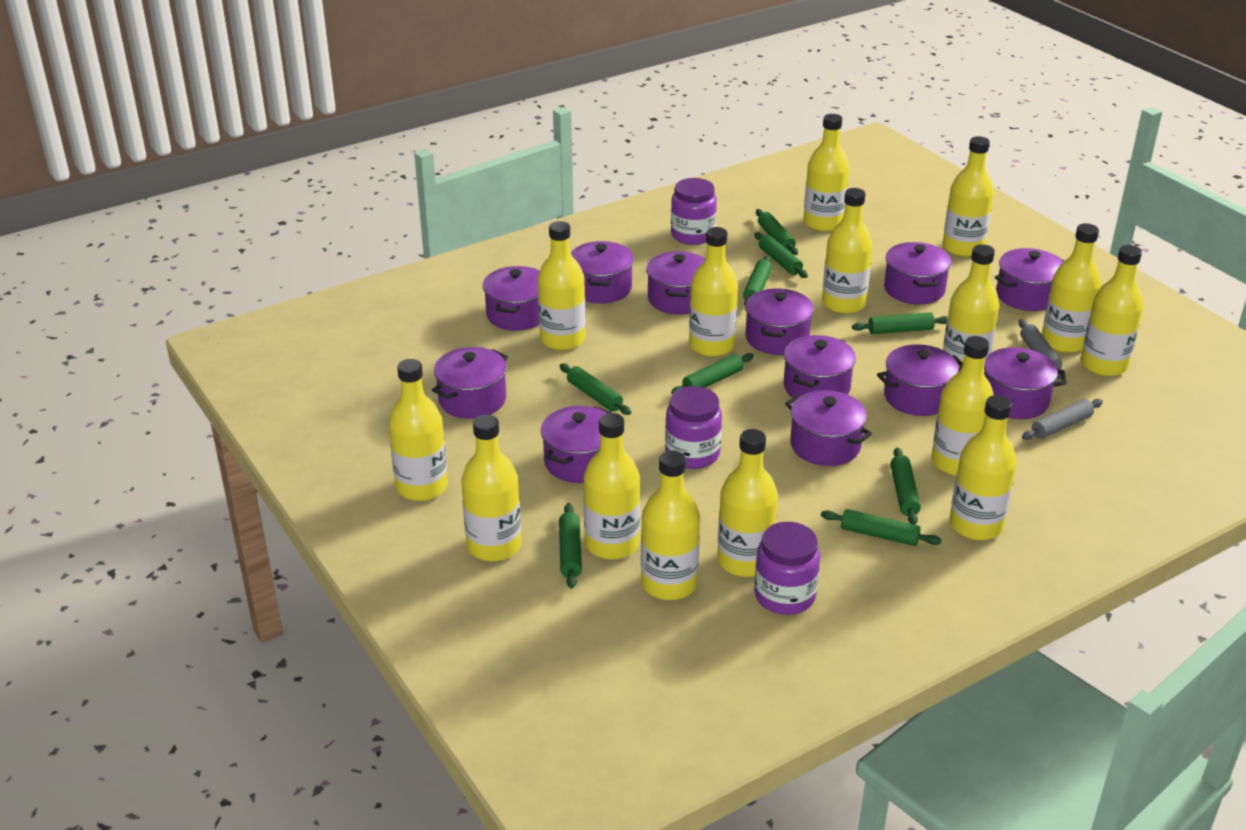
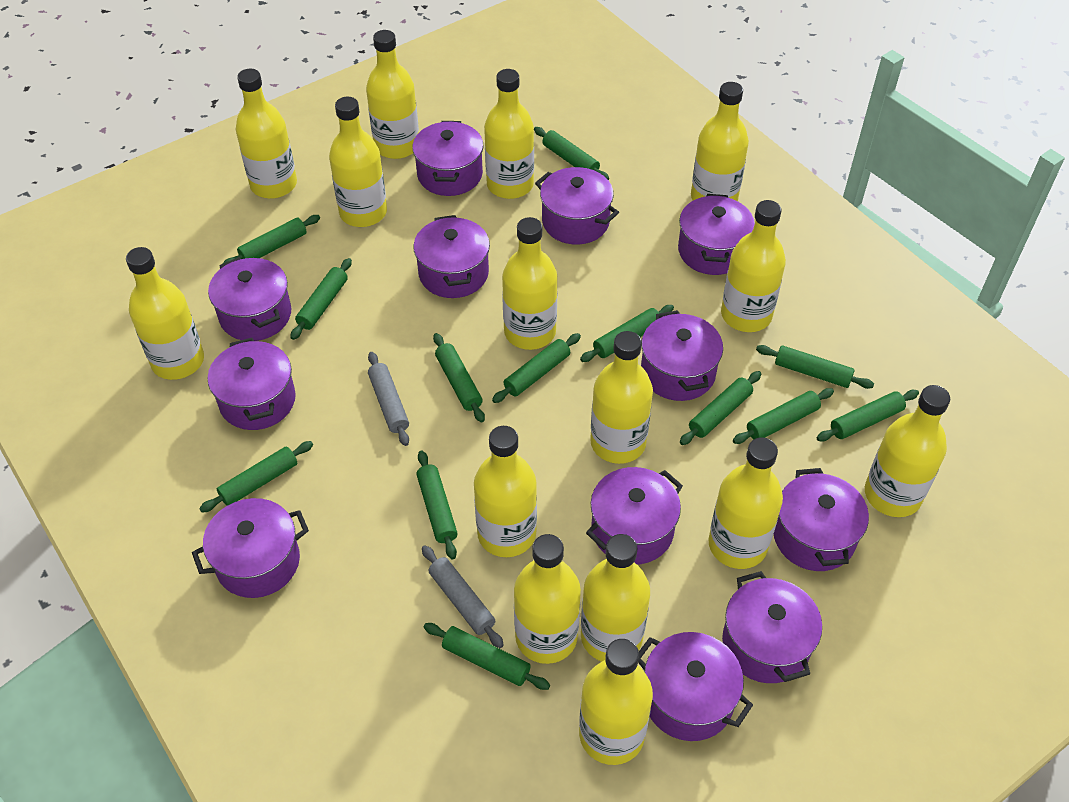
green rolling pin: [559,503,582,589] [560,363,631,415] [671,353,754,394] [743,256,772,305] [754,232,808,278] [756,209,798,255] [821,509,942,546] [852,312,948,334] [890,447,921,525] = 9 -> [199,441,313,513] [223,215,320,264] [290,258,352,340] [416,450,458,560] [424,623,550,690] [433,333,485,423] [492,333,581,403] [534,127,609,180] [580,305,674,362] [680,371,761,445] [733,388,834,444] [756,345,874,389] [817,390,919,442] = 13
purple jar: [665,386,722,469] [671,178,717,245] [754,522,820,615] = 3 -> none = 0

